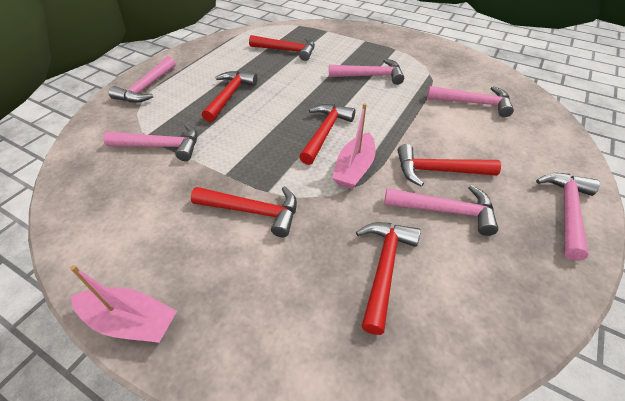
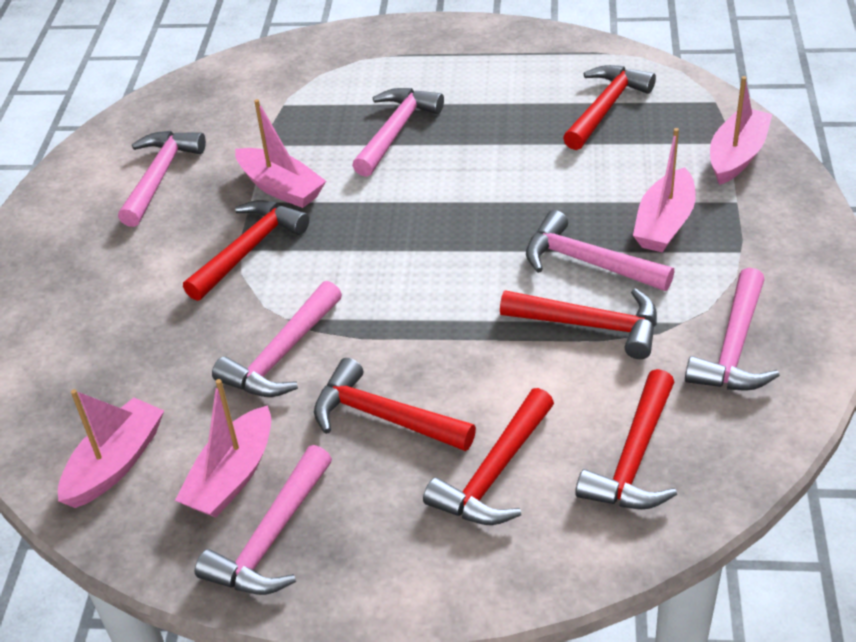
pink boat: [70,265,177,343] [332,103,376,189] = 2 -> [58,389,164,508] [175,379,271,517] [235,99,326,208] [633,128,696,253] [710,76,772,185] = 5

